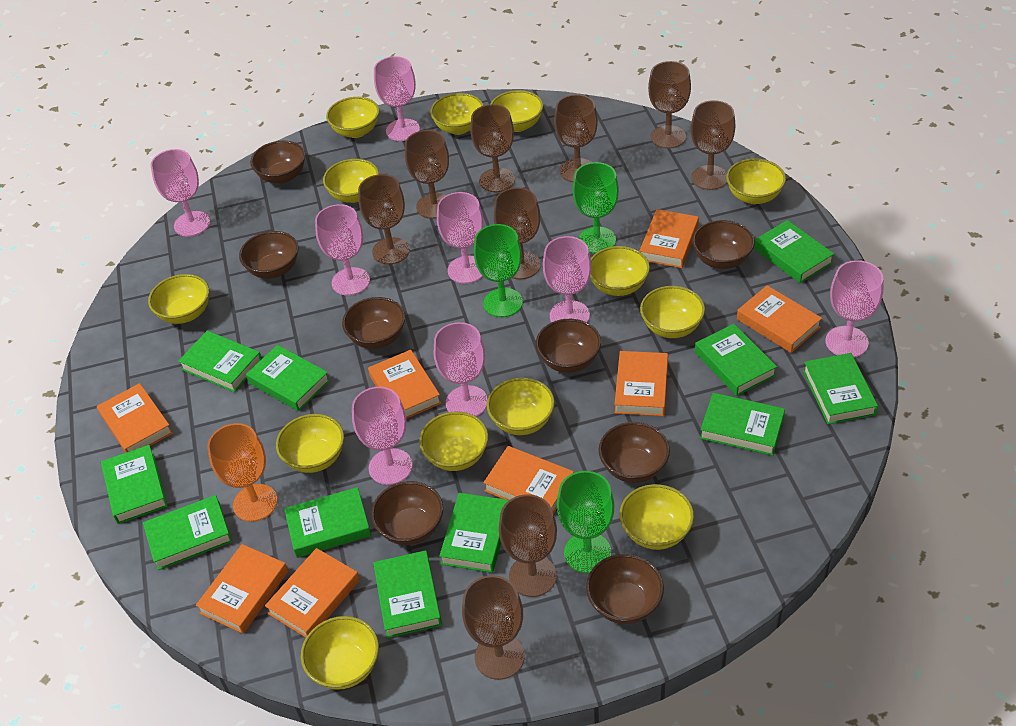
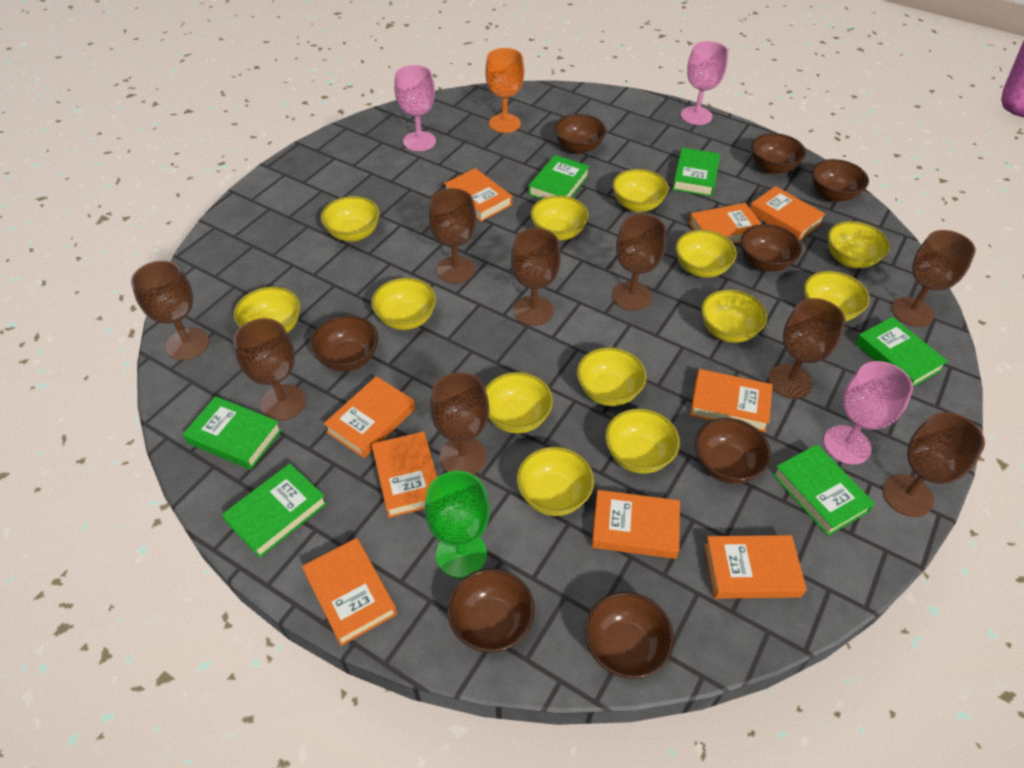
green book: [101,445,168,524] [143,495,232,570] [178,331,262,392] [246,345,330,411] [284,487,371,558] [373,550,442,638] [439,493,509,573] [695,324,777,396] [700,393,785,456] [754,220,834,283] [803,353,878,424] = 11 -> [183,396,282,470] [222,463,327,558] [528,155,590,199] [672,147,720,196] [772,444,875,536] [855,317,948,387] = 6
green goblet: [474,224,523,317] [557,471,614,573] [573,162,619,254] = 3 -> [425,471,490,578] = 1
orange book: [97,383,173,453] [196,544,288,634] [265,548,360,638] [368,350,441,419] [483,446,574,514] [615,351,668,416] [639,209,699,268] [737,285,822,353] = 8 -> [302,538,397,646] [324,376,415,458] [372,431,437,518] [444,168,512,222] [592,490,680,559] [689,203,762,244] [690,369,773,432] [704,535,807,599] [750,186,826,240] = 9
pink goblet: [151,149,210,237] [315,204,370,296] [352,387,413,485] [374,56,420,141] [434,322,488,417] [437,192,483,284] [543,236,591,322] [825,260,883,357] = 8 -> [394,65,436,151] [681,41,728,125] [823,361,913,464] = 3

